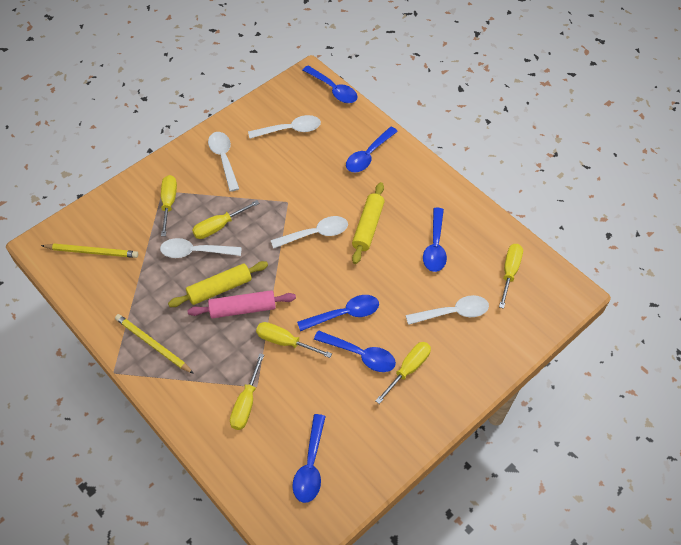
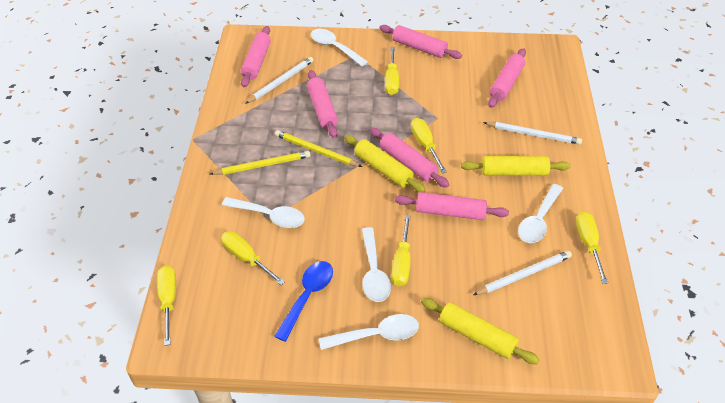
blue spoon: [292,414,326,503] [297,295,379,331] [303,66,358,103] [314,330,396,372] [346,127,398,172] [423,208,447,272] = 6 -> [274,261,333,342] = 1
pink rolling pin: [187,290,296,318] = 1 -> [241,26,271,88] [307,70,338,138] [370,128,449,188] [379,25,462,59] [395,192,509,220] [488,48,526,108] = 6
white pencil: none = 0 -> [245,57,314,104] [473,251,572,295] [483,122,582,145] = 3
yellow rolling pin: [168,261,268,307] [352,182,385,264] = 2 -> [344,135,426,192] [421,298,539,364] [461,156,571,176] = 3

